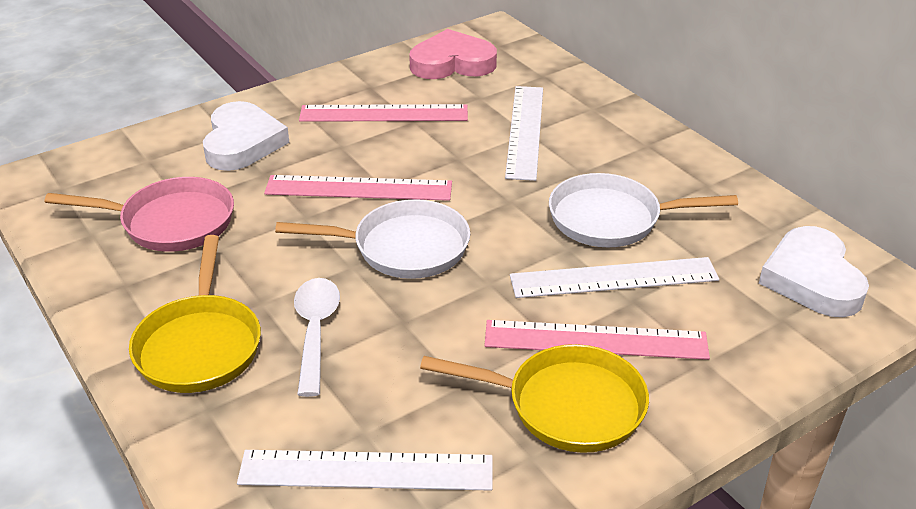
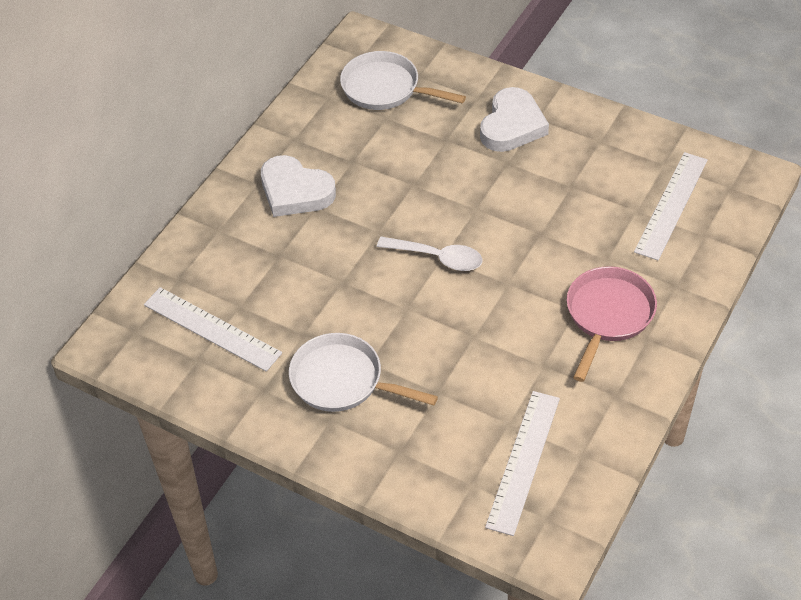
pink heart: [409,29,497,79] = 1 -> none = 0
pink ruler: [264,175,452,201] [299,104,468,122] [484,320,710,360] = 3 -> none = 0
yellow pan: [129,235,261,393] [420,344,649,453] = 2 -> none = 0

